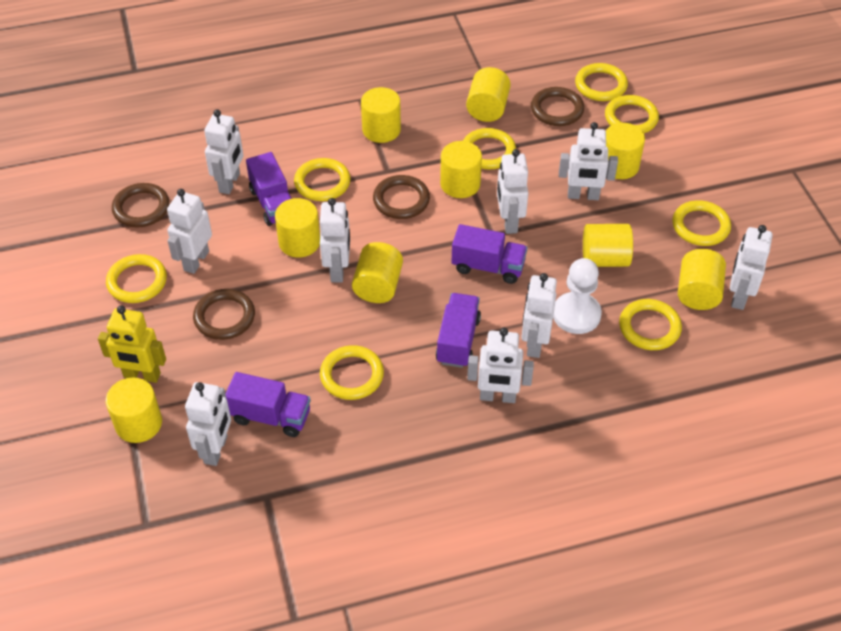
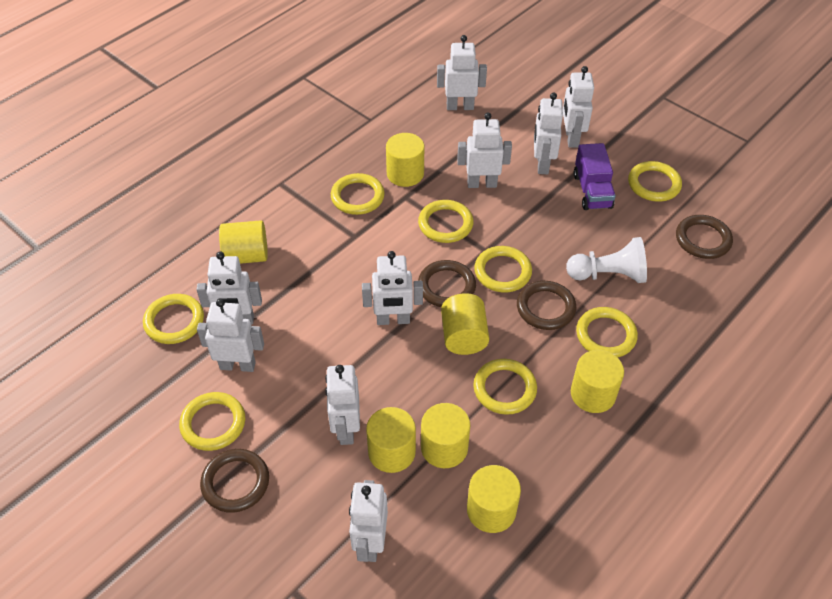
purple truck: [225,372,311,437] [246,152,292,226] [436,293,481,368] [452,224,527,284] = 4 -> [574,143,616,210] = 1
yellow cylinder: [106,377,162,443] [275,198,320,258] [352,242,403,303] [361,87,401,143] [440,141,482,198] [466,67,511,122] [583,224,633,267] [606,123,645,179] [678,249,726,310] = 9 -> [219,220,268,264] [366,407,416,473] [386,133,424,187] [421,403,471,468] [441,293,489,355] [467,465,521,533] [571,350,624,413] = 7
yellow robot: [98,306,166,383] = 1 -> none = 0

